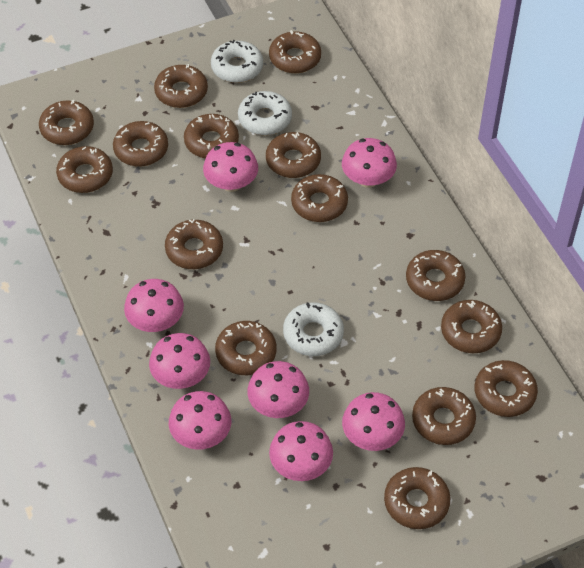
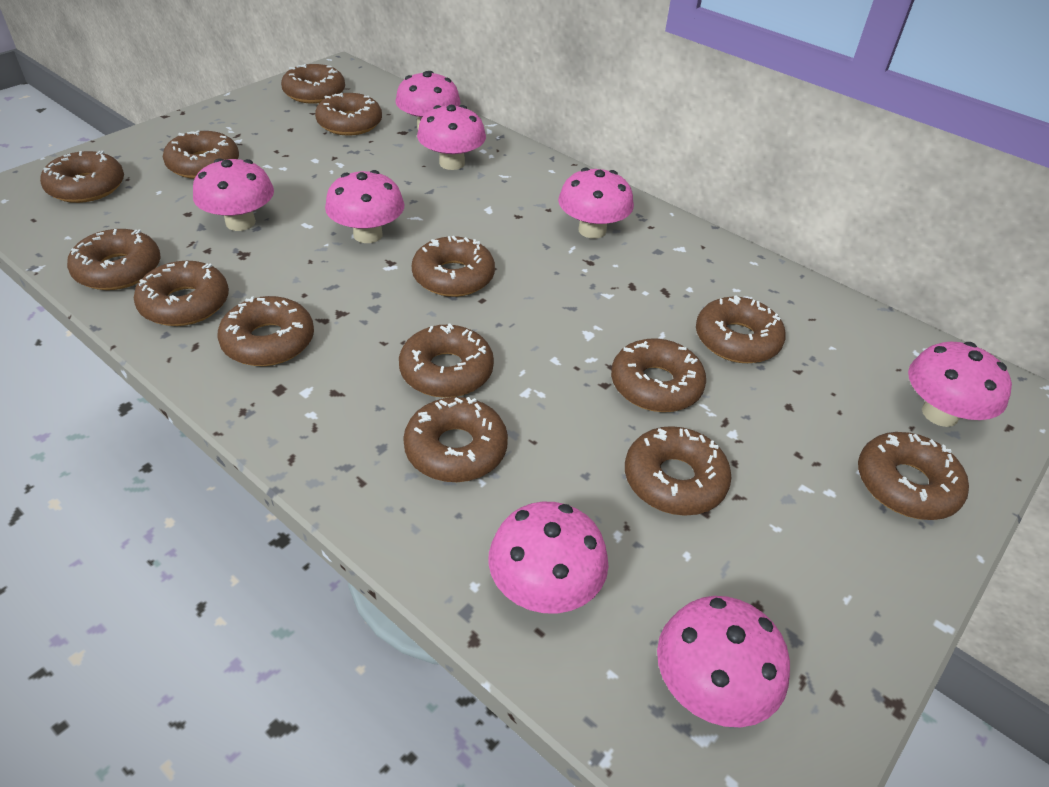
brown donut: [39,100,94,145] [56,146,113,193] [113,121,168,167] [154,64,208,108] [165,219,223,269] [184,114,239,159] [215,321,276,375] [266,132,321,178] [269,30,321,73] [291,174,348,222] [384,467,451,529] [406,250,465,301] [412,387,476,445] [441,300,502,353] [475,360,538,417] = 15 -> [40,151,124,203] [67,229,161,290] [134,261,229,326] [163,130,239,179] [217,296,314,366] [281,64,345,104] [315,93,382,136] [399,323,494,398] [403,397,508,482] [412,236,495,297] [611,338,706,412] [625,426,732,516] [696,295,786,363] [858,432,969,520] = 14
white donut: [211,40,263,83] [238,91,292,135] [283,302,344,356] = 3 -> none = 0

